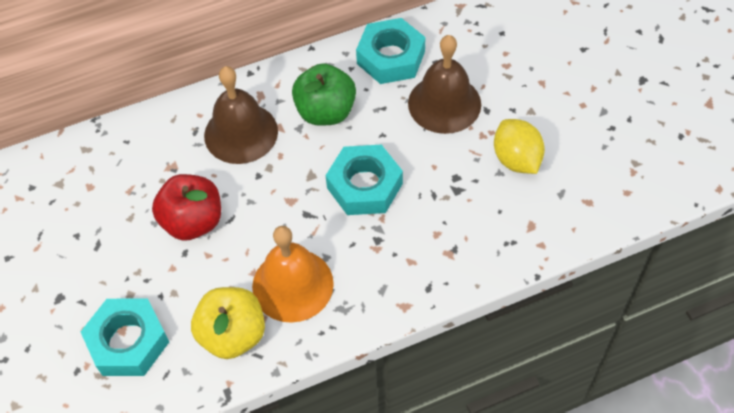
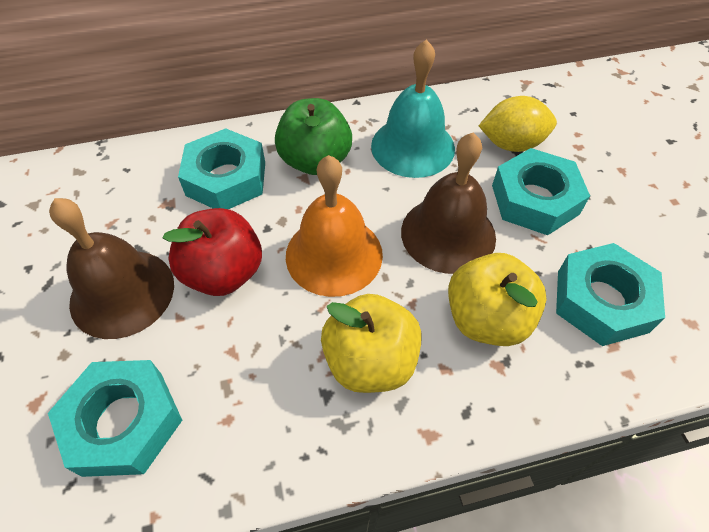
turquoise bell: none = 0 -> [371,40,455,178] = 1
turquoise nut: [81,299,169,376] [325,145,403,215] [356,18,426,84] = 3 -> [48,360,182,477] [178,128,265,209] [492,148,590,235] [556,243,665,346] = 4
yellow apple: [191,287,265,359] = 1 -> [321,294,422,393] [448,253,547,346] = 2

